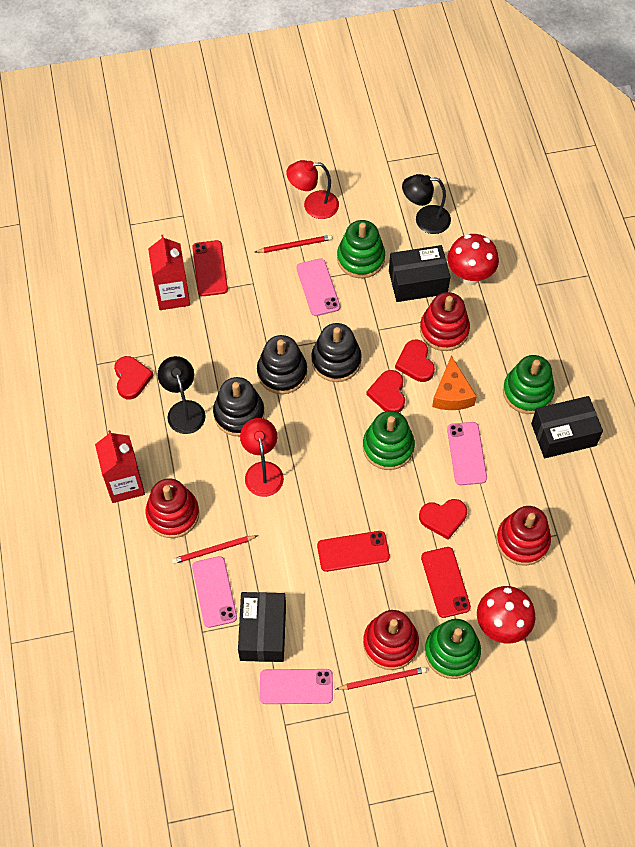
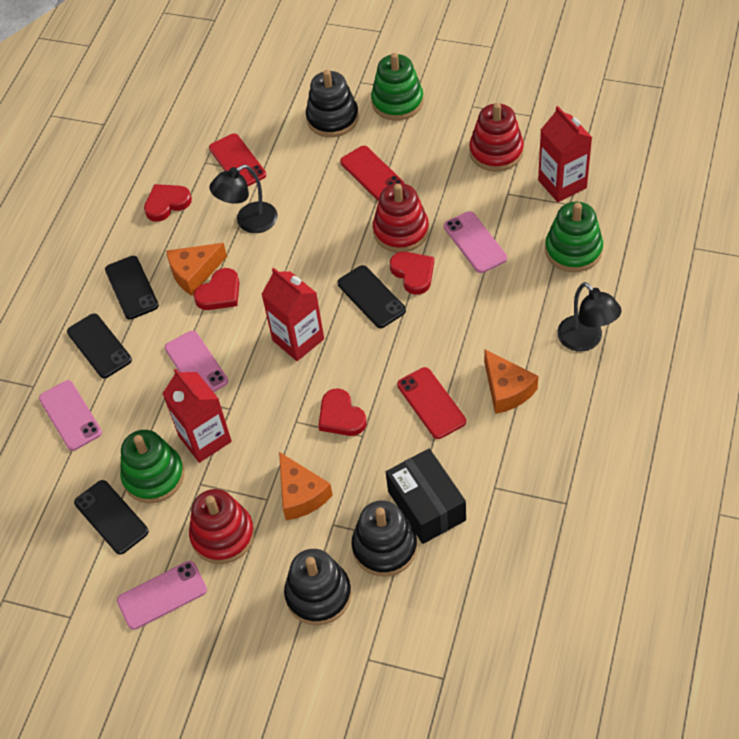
black box: [238,592,286,662] [389,245,450,302] [531,396,603,458] = 3 -> [386,448,466,544] = 1
black phone: none = 0 -> [67,313,132,378] [74,480,149,554] [105,256,159,320] [337,265,406,328] = 4
green stacking toy: [337,220,385,278] [363,411,415,470] [425,619,481,679] [503,355,555,414] = 4 -> [120,430,184,503] [371,53,424,120] [545,201,603,272] = 3
orange cheese: [432,356,477,410] = 1 -> [166,243,227,296] [279,452,333,520] [484,349,538,414] = 3
red carton: [95,430,145,503] [148,235,190,310] = 2 -> [162,369,232,463] [261,268,324,361] [538,106,592,202] = 3
red lamp: [240,418,284,497] [286,160,339,219] = 2 -> none = 0
red mushroom: [447,234,499,285] [477,586,535,644] = 2 -> none = 0
red pencil: [172,535,258,564] [255,235,332,253] [336,667,427,690] = 3 -> none = 0
red stacking toy: [145,479,199,538] [363,610,419,670] [420,292,470,351] [496,506,551,566] = 4 -> [189,489,254,564] [373,183,429,252] [469,103,524,172] = 3

